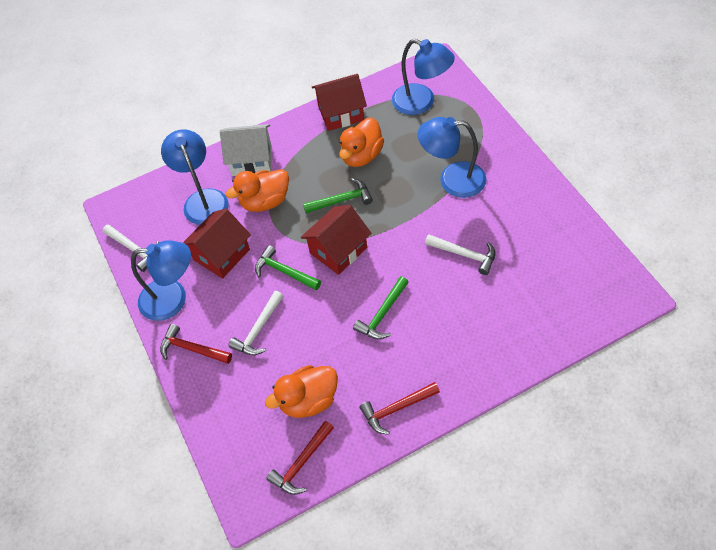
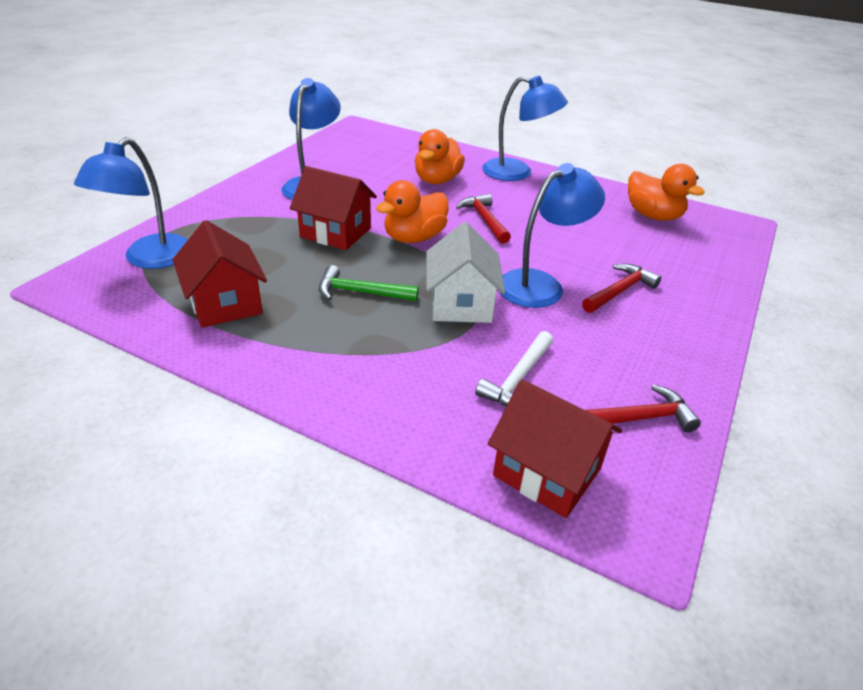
green hammer: [255,245,321,290] [303,178,373,213] [353,276,409,339] = 3 -> [319,265,419,301] = 1
white hammer: [103,224,159,272] [228,291,283,355] [425,234,495,275] = 3 -> [475,331,553,406] = 1

